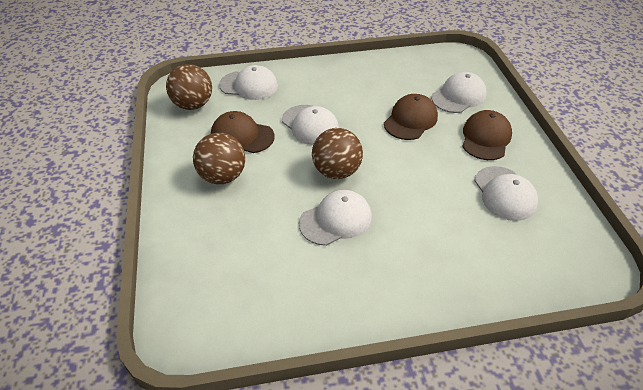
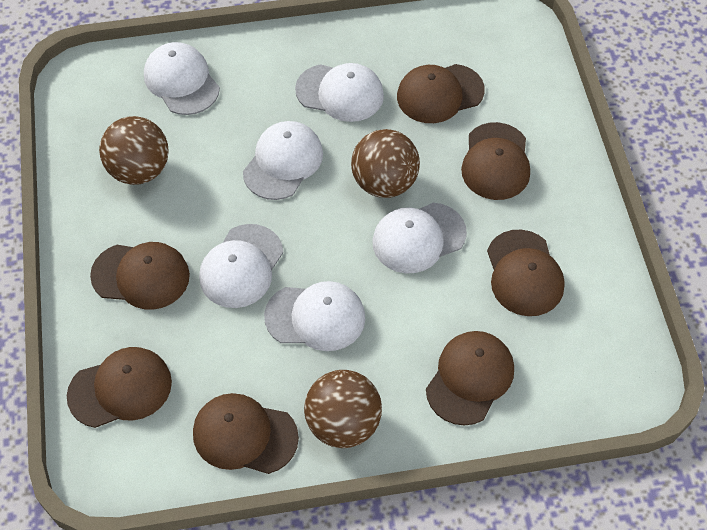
brown cap: [211,111,275,153] [384,94,438,140] [462,110,512,160] = 3 -> [67,347,172,428] [90,242,190,309] [193,393,299,474] [397,64,485,123] [426,331,514,426] [461,122,530,200] [487,230,565,316] = 7
white cap: [219,65,278,100] [282,105,339,145] [299,190,372,246] [431,72,487,113] [474,166,538,221] = 5 -> [144,42,220,115] [199,224,283,308] [243,121,323,200] [264,281,365,351] [295,63,384,122] [372,203,467,273] = 6

